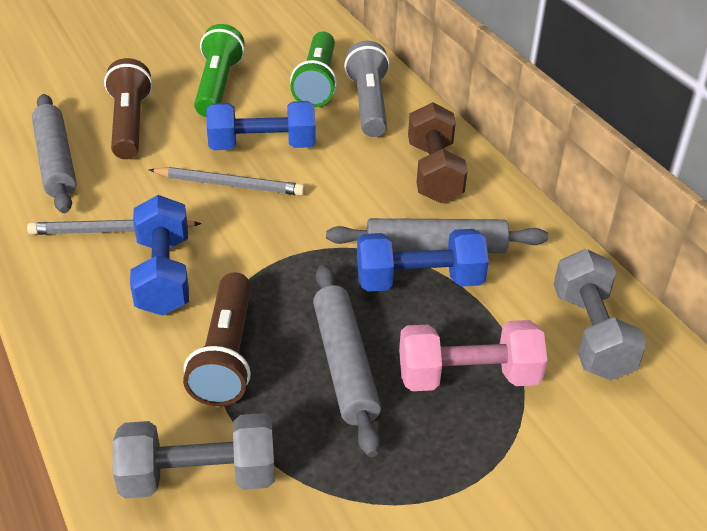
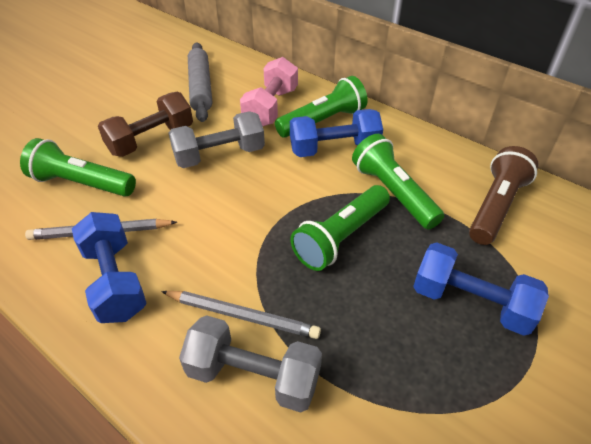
brown flashlight: [104,58,153,159] [183,272,251,406] = 2 -> [469,146,539,245] = 1
green flashlight: [194,24,245,117] [290,32,337,107] = 2 -> [20,138,136,197] [275,76,368,138] [291,185,390,271] [352,134,444,230] = 4
grey flashlight: [344,41,390,137] = 1 -> none = 0
grey rolling pin: [32,94,76,213] [313,265,381,457] [326,218,548,253] = 3 -> [188,42,212,122] = 1

